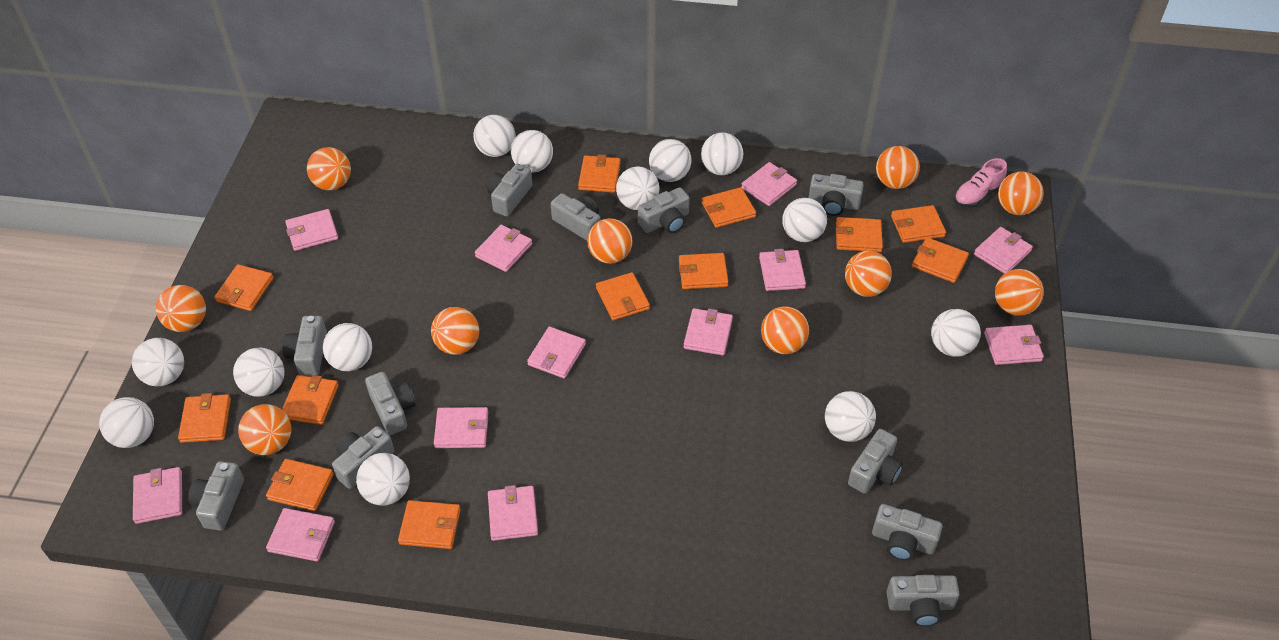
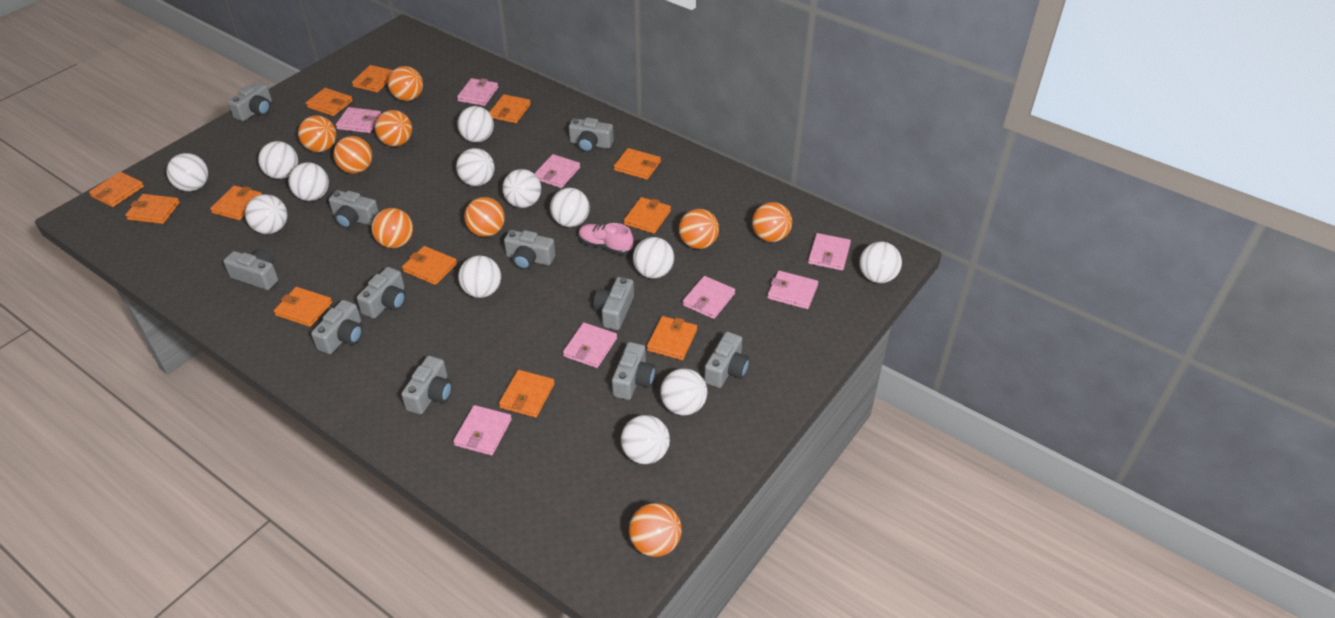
orange ball: [156,285,206,332] [238,404,292,455] [307,147,351,190] [431,307,479,355] [587,218,633,264] [761,306,809,354] [845,251,892,297] [876,146,920,189] [995,269,1044,316] [998,172,1044,215] = 10 -> [298,115,337,152] [333,136,372,174] [372,208,413,248] [375,110,412,147] [388,66,423,101] [464,197,505,237] [629,503,682,557] [679,209,719,249] [752,202,792,242] = 9
pink wallet: [133,467,182,524] [266,508,335,561] [285,209,338,251] [434,407,488,448] [475,225,532,272] [488,485,538,541] [527,327,586,378] [684,308,733,355] [741,162,797,206] [759,249,806,291] [974,227,1033,274] [984,325,1044,365] = 12 -> [336,107,381,133] [453,405,512,455] [457,78,498,106] [534,154,580,188] [563,322,617,368] [682,276,735,319] [767,271,818,309] [808,233,851,271] = 8

